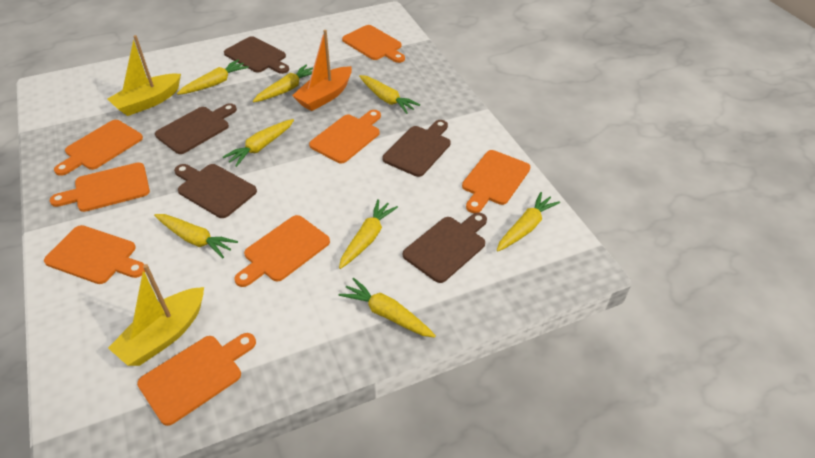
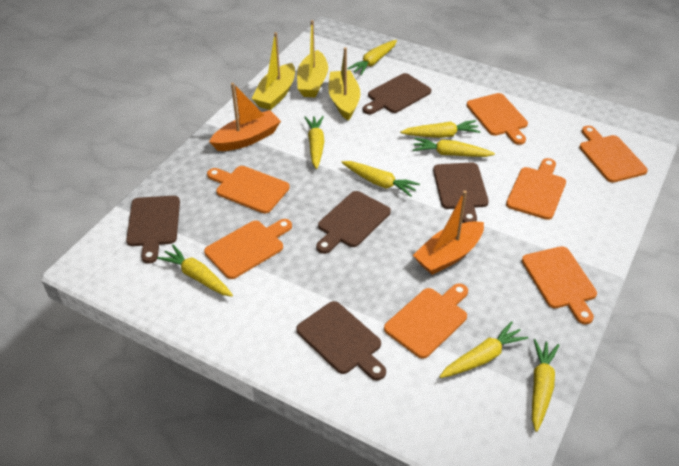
orange boat: [292,30,352,111] = 1 -> [209,83,281,151] [413,191,484,275] = 2
orange cutting board: [44,225,145,284] [50,162,150,212] [54,120,143,176] [137,333,256,426] [234,215,330,287] [309,110,381,163] [342,25,405,63] [462,150,530,213] = 8 -> [204,219,292,279] [207,166,290,214] [384,283,468,359] [467,93,528,145] [506,158,566,220] [522,246,597,324] [580,126,648,183] = 7
yellow boat: [108,35,181,116] [108,264,204,366] = 2 -> [251,32,295,110] [297,20,328,98] [328,47,360,120] = 3

